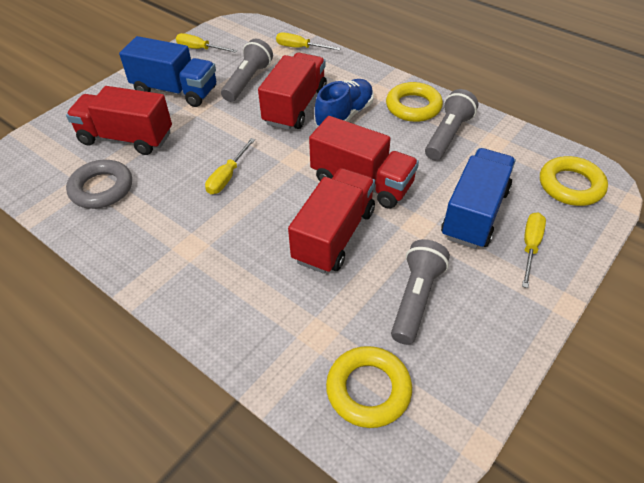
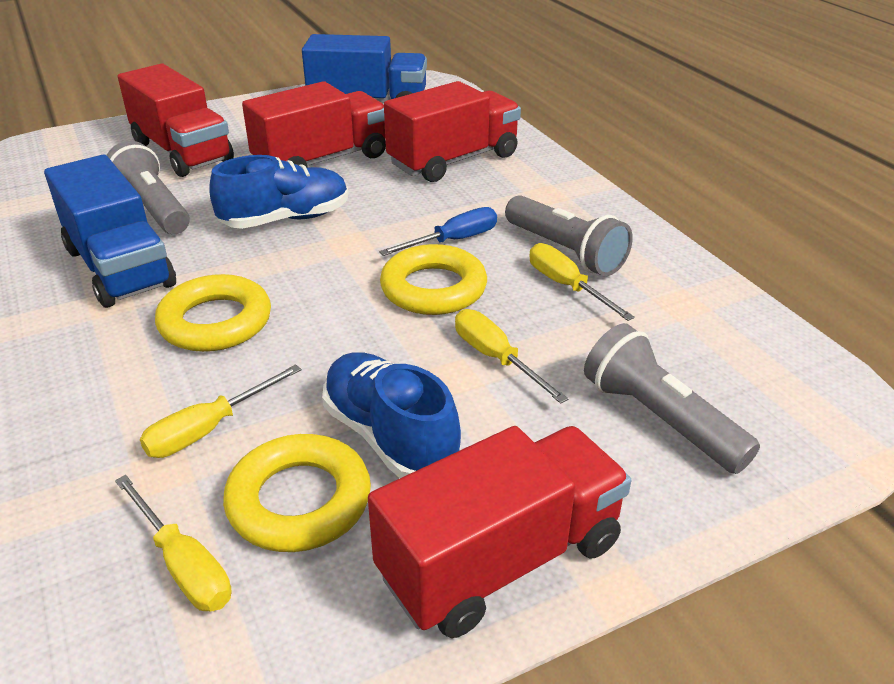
blue screwdriver: none = 0 -> [379,207,497,256] = 1
blue shoe: [315,79,374,126] = 1 -> [210,155,348,229] [322,352,461,478] = 2
grey ring: [66,160,132,209] = 1 -> none = 0

